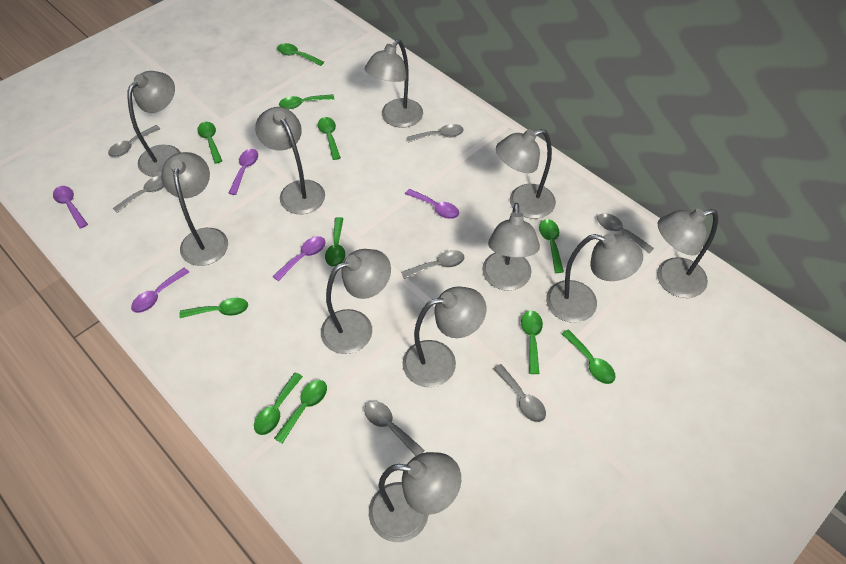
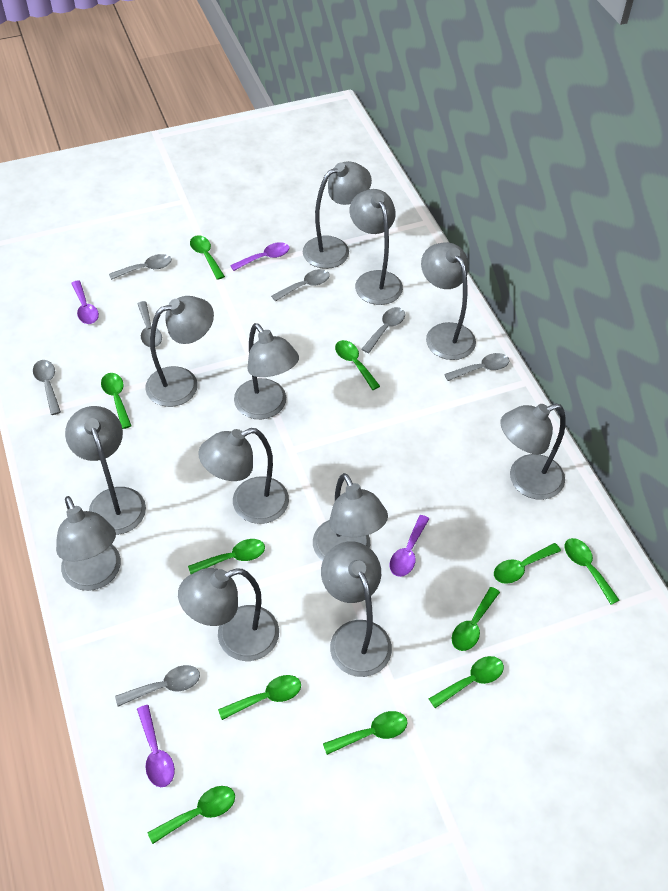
grey lamp: [127,71,181,177] [161,152,228,266] [255,107,325,214] [321,249,391,354] [365,39,423,128] [369,452,461,542] [402,286,487,387] [482,203,540,291] [496,129,556,219] [546,234,643,323] [657,209,718,298] = 11 -> [56,496,121,591] [65,406,146,535] [145,296,214,407] [178,568,279,661] [198,428,289,524] [234,323,299,419] [303,161,372,269] [313,473,388,561] [321,541,392,677] [350,189,403,305] [421,242,476,360] [500,404,566,500] = 12
purple spoon: [53,186,88,229] [131,268,189,313] [229,149,258,195] [273,236,326,281] [405,189,459,219] = 5 -> [71,280,99,324] [137,705,175,787] [230,242,290,271] [389,515,429,577] = 4

